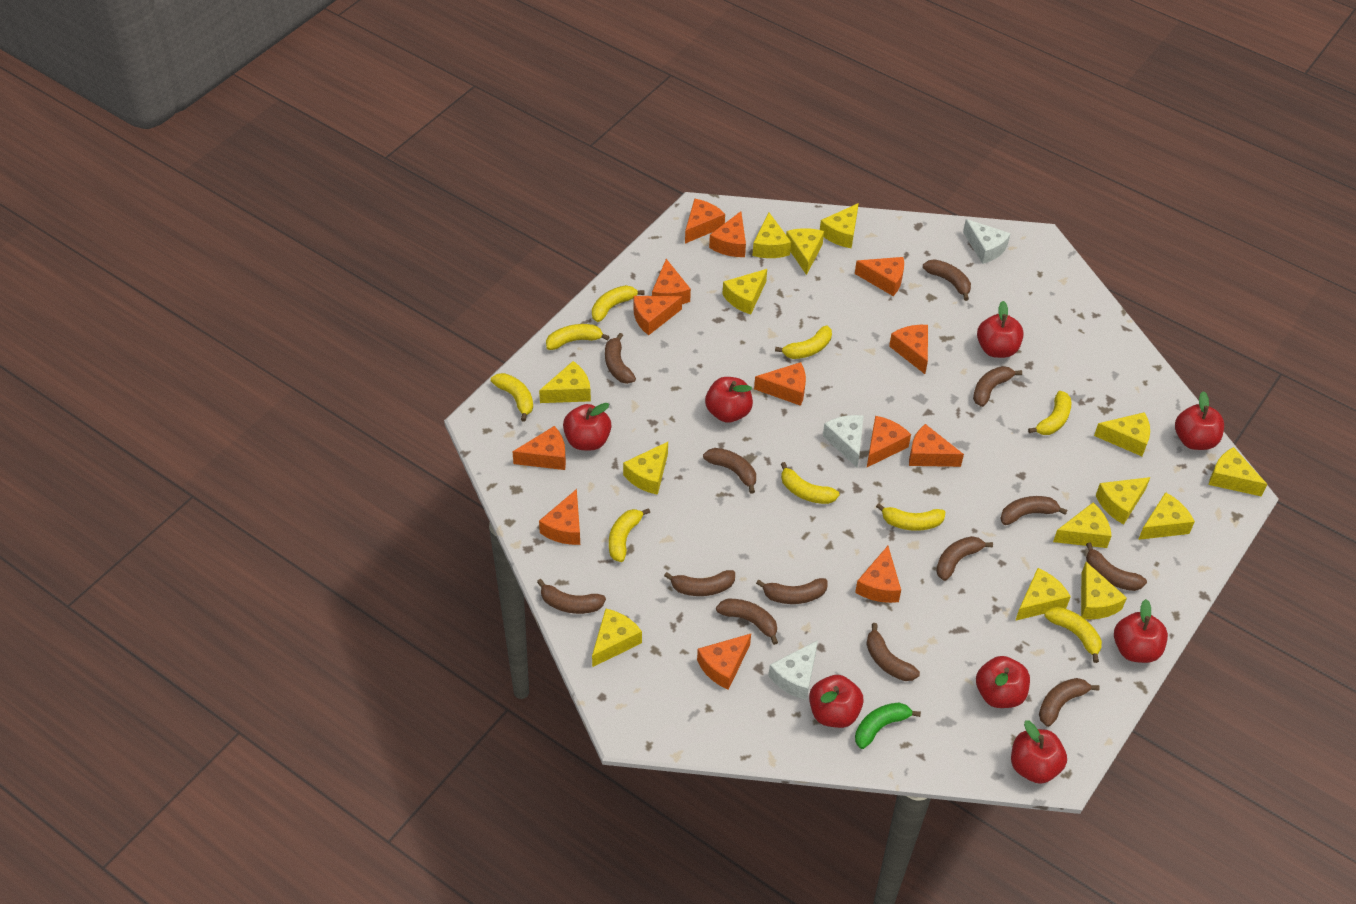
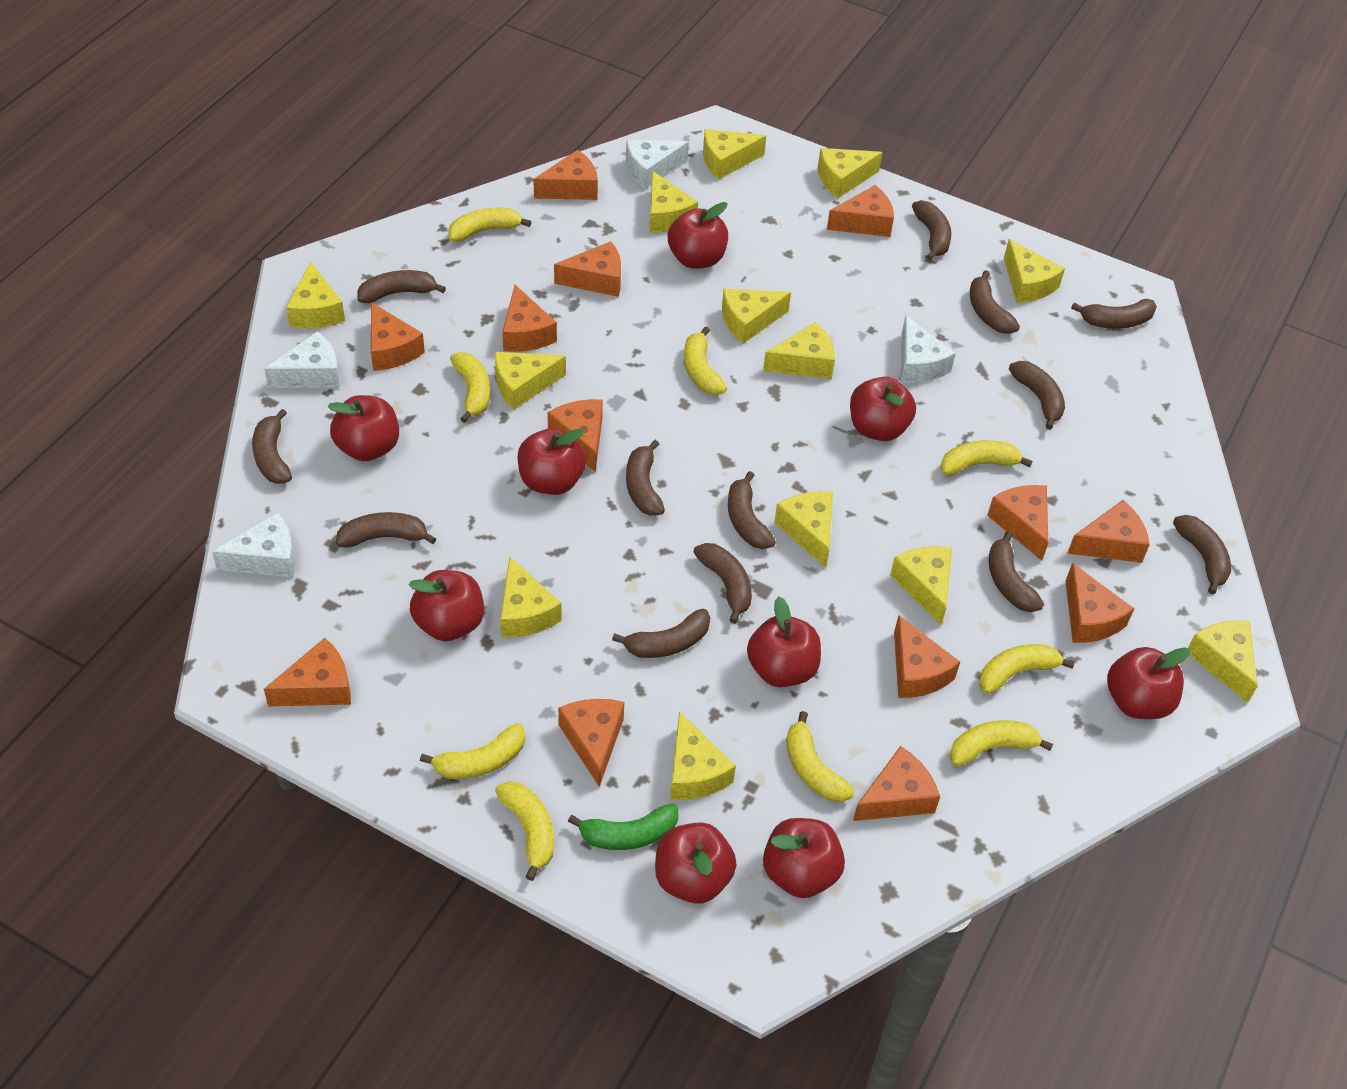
red apple: [563,403,612,450] [705,377,753,423] [809,675,864,728] [976,656,1030,708] [977,301,1024,358] [1011,720,1067,784] [1114,599,1168,663] [1175,391,1224,450] = 8 -> [328,395,399,461] [409,570,484,641] [518,428,586,495] [655,822,737,904] [668,202,728,269] [747,597,821,687] [763,818,845,898] [850,377,916,441] [1107,647,1191,719] = 9
white cheese: [768,640,818,700] [823,415,864,468] [963,219,1011,264] = 3 -> [212,512,295,577] [264,331,340,388] [626,139,689,189] [901,315,956,383] = 4
yellow cheese: [539,361,591,403] [592,609,642,667] [623,442,668,495] [722,269,767,315] [752,213,791,258] [786,228,824,275] [820,203,859,248] [1015,568,1071,621] [1053,503,1112,548] [1081,562,1127,619] [1094,412,1150,456] [1096,477,1151,524] [1138,492,1195,540] [1209,447,1267,496] = 14 -> [286,262,345,328] [495,352,566,410] [500,557,562,637] [649,171,698,233] [670,711,736,800] [703,129,766,180] [722,289,791,344] [763,322,835,379] [774,491,833,568] [818,148,883,198] [890,546,952,625] [1004,239,1065,303] [1188,621,1258,703] = 13

